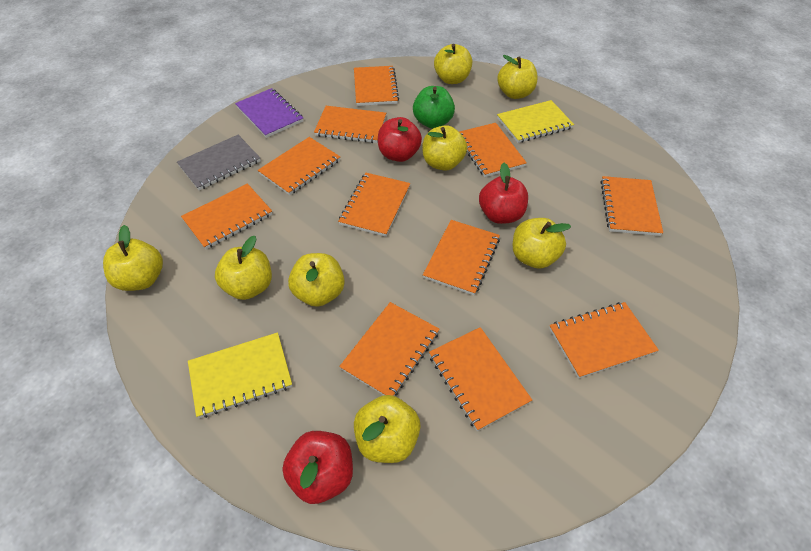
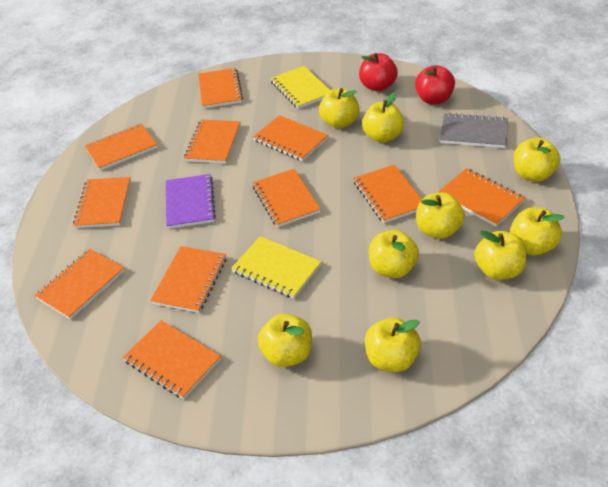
green apple: [413,86,455,129] = 1 -> none = 0
red apple: [282,431,353,504] [378,117,422,162] [479,163,528,224] = 3 -> [359,53,398,91] [415,65,455,104] = 2
yellow apple: [103,225,163,291] [215,236,272,300] [288,253,345,307] [354,395,421,463] [422,125,467,171] [434,44,472,84] [497,55,537,99] [512,218,571,269] = 8 -> [258,314,312,367] [319,88,360,129] [362,92,404,143] [365,317,421,372] [369,230,419,278] [416,192,465,239] [475,231,527,280] [510,207,564,255] [514,138,560,182] = 9

